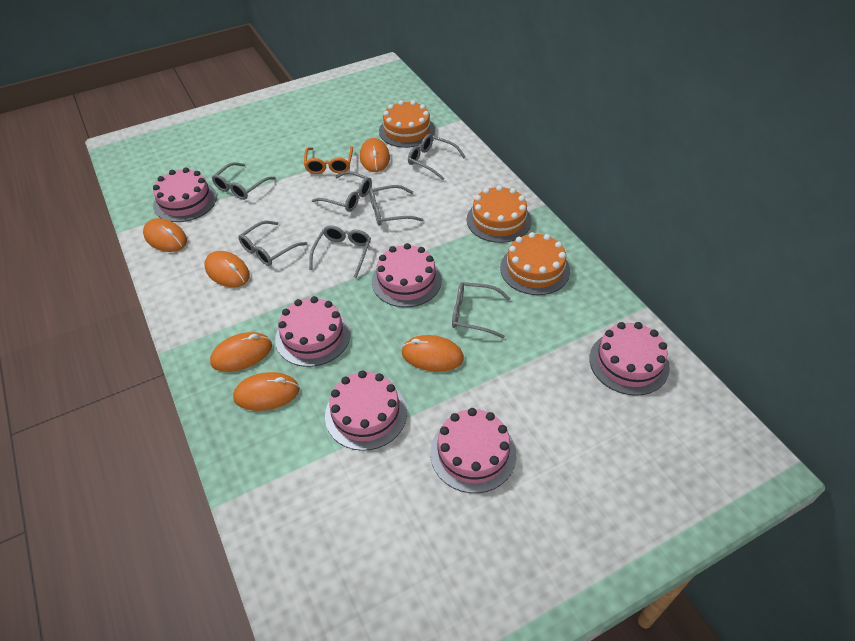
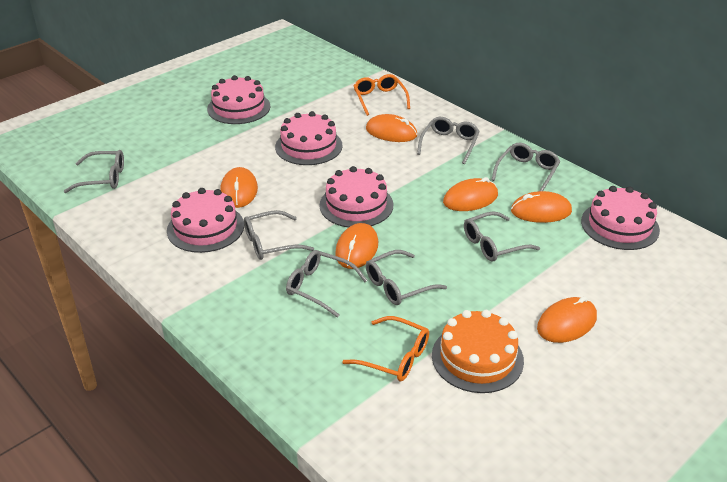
orange cake: [379,100,435,148] [467,185,532,243] [500,232,570,295] = 3 -> [432,310,524,393] = 1
orange glasses: [304,146,353,174] = 1 -> [342,316,429,381] [354,74,410,116] = 2
pink cake: [153,168,217,222] [275,296,350,367] [325,371,407,451] [372,243,442,307] [430,408,516,493] [590,322,670,396] = 6 -> [167,188,244,253] [207,75,270,124] [275,111,343,165] [319,166,393,228] [581,186,660,250] = 5

